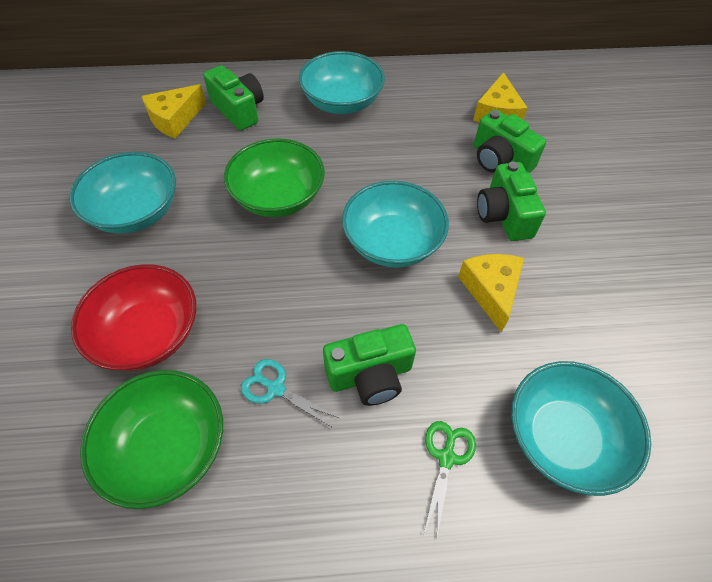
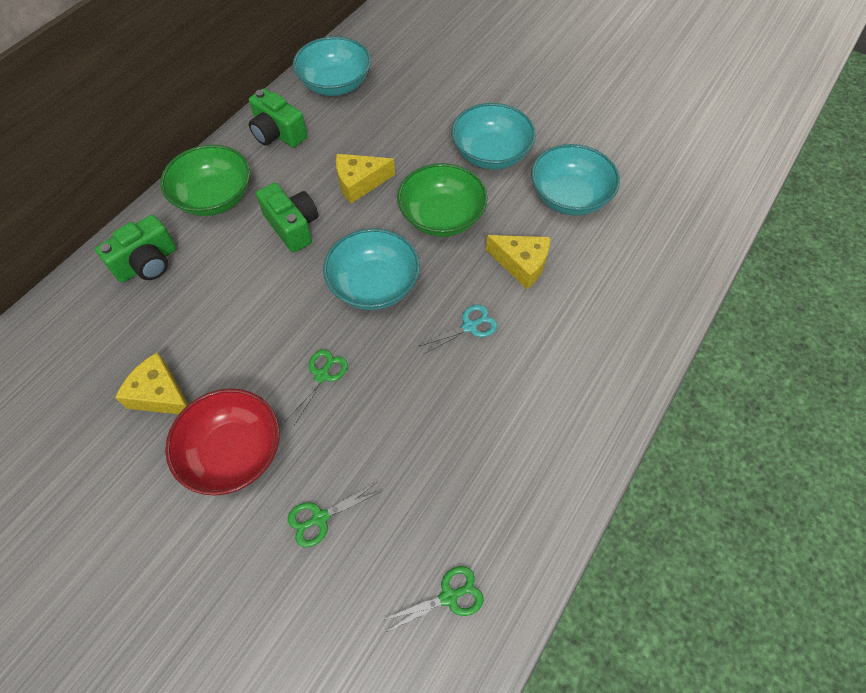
green camera: [203,65,264,131] [323,324,416,406] [474,109,546,173] [477,162,546,241] = 4 -> [95,215,177,283] [249,88,308,148] [256,183,318,253] = 3
green scissors: [424,421,476,536] = 1 -> [285,349,348,425] [288,483,382,547] [383,566,484,632] = 3

